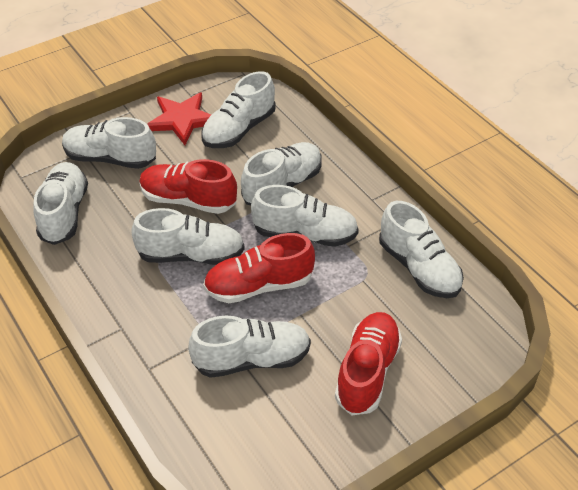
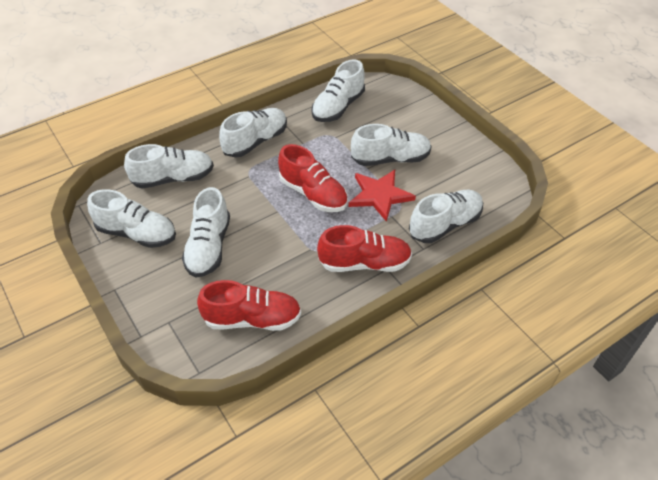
white shoe: [33,162,88,245] [62,117,156,169] [131,208,245,265] [188,316,311,378] [202,71,276,148] [241,142,322,205] [251,185,359,247] [379,201,464,298] = 8 -> [87,189,176,248] [124,144,214,188] [182,187,230,278] [219,108,287,158] [312,59,365,122] [351,124,432,166] [409,190,483,243] = 7

